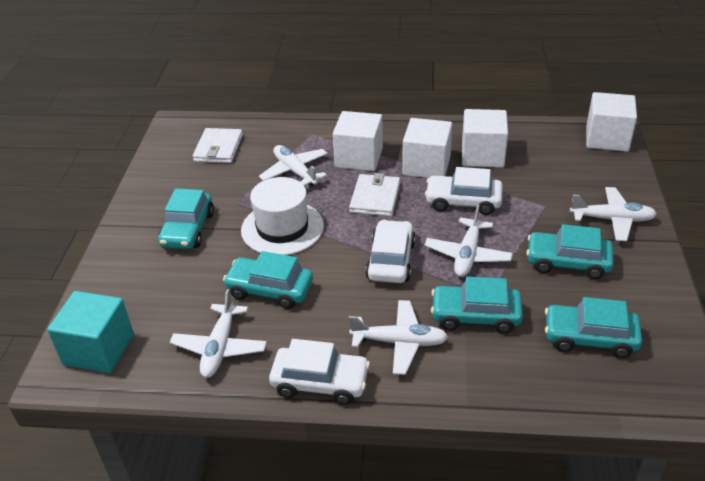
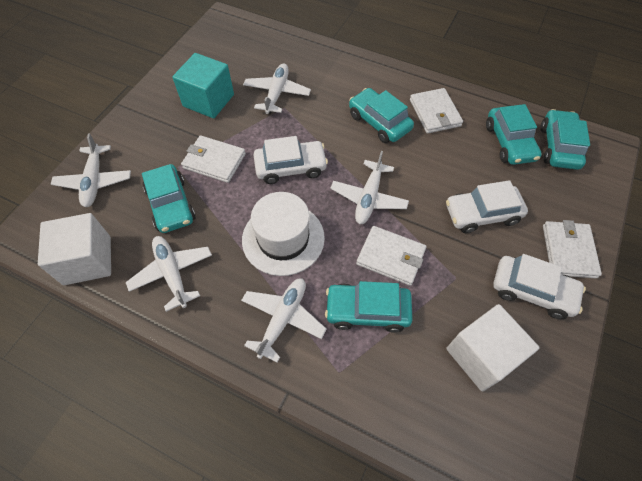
white cube: [333,111,383,171] [402,118,452,178] [462,109,508,168] [586,92,637,152] = 4 -> [38,213,111,285] [446,304,539,391] = 2
white wallet: [193,128,243,163] [349,173,400,217] = 2 -> [181,135,246,183] [356,226,426,286] [410,88,463,134] [543,220,602,278] = 4

